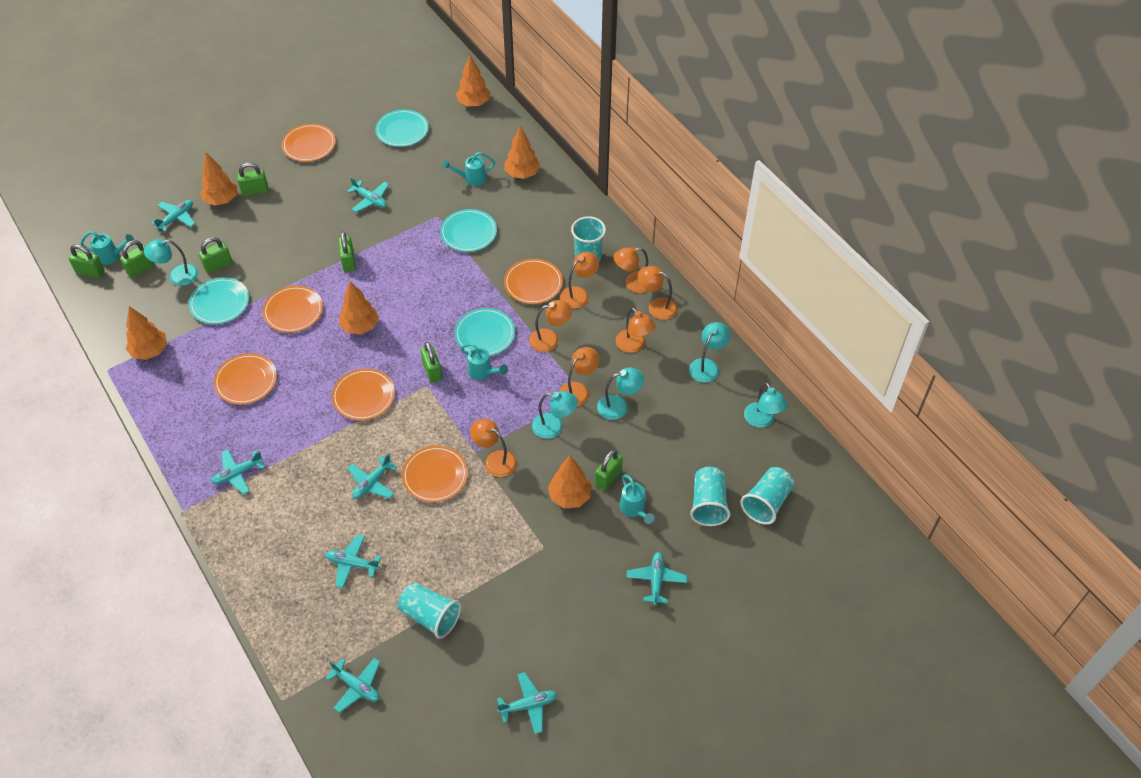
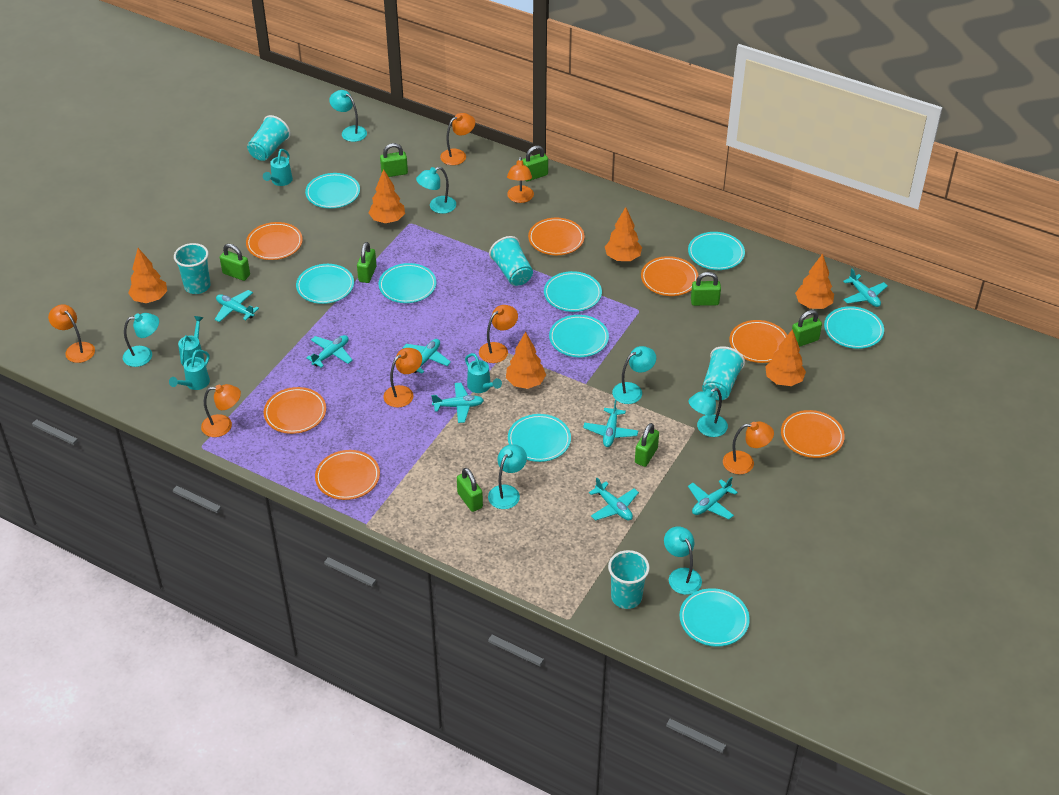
green padlock: [69,244,105,278] [120,240,155,278] [198,237,232,274] [237,163,269,196] [339,231,356,272] [420,342,442,383] [595,450,623,491] = 7 -> [220,244,250,281] [357,242,377,283] [380,143,408,177] [457,468,483,512] [522,145,548,181] [635,423,659,467] [691,272,721,306] [792,310,822,347] = 8
orange plate: [214,353,277,405] [263,286,323,333] [282,124,336,162] [332,369,395,421] [402,446,468,502] [504,259,563,304] = 6 -> [246,222,303,260] [264,387,326,434] [315,450,380,500] [528,218,585,255] [641,256,699,296] [729,320,787,363] [781,410,845,458] = 7
turquoise cup: [398,582,461,639] [571,216,606,262] [690,467,730,526] [740,467,794,525] = 4 -> [174,243,210,294] [247,115,291,161] [489,236,533,286] [608,550,650,609] [702,346,745,400] = 5
turquoise lamp: [144,239,198,286] [532,391,578,439] [597,367,644,420] [689,322,730,383] [744,382,787,428] = 5 -> [123,313,159,367] [329,90,367,142] [416,167,456,214] [488,444,527,509] [612,346,656,404] [664,526,702,595] [689,388,728,437] = 7
turquoise plate: [189,278,249,324] [375,110,429,147] [440,209,497,252] [455,308,515,356] = 4 -> [296,264,354,304] [305,173,360,209] [379,263,436,303] [508,414,571,462] [544,271,602,312] [549,315,609,357] [679,588,750,647] [688,232,745,270] [824,306,884,349] = 9

